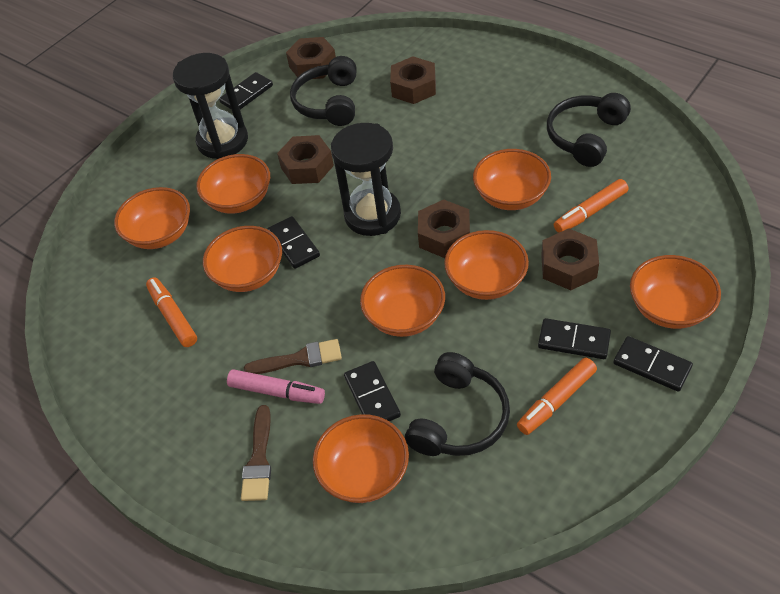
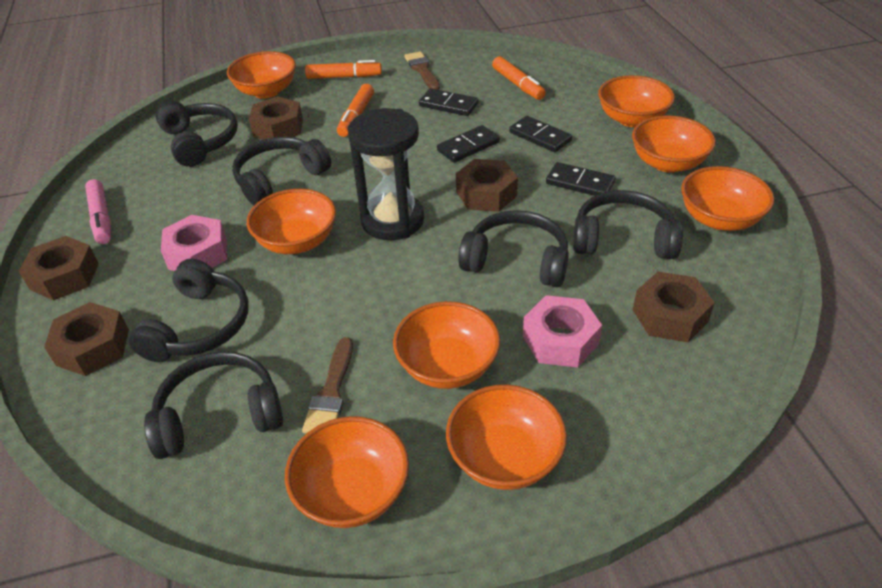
black domino: [219,72,273,110] [267,216,320,269] [344,361,401,421] [538,318,611,359] [613,336,693,392] = 5 -> [419,88,479,116] [437,125,500,163] [509,116,572,152] [546,162,616,196] = 4
black headphones: [290,56,357,126] [405,352,510,456] [547,93,631,167] = 3 -> [129,259,249,362] [144,351,283,459] [156,101,238,167] [232,137,331,206] [458,210,569,287] [574,190,683,259] = 6
black hourglass: [173,53,248,159] [331,123,401,236] = 2 -> [348,108,424,240] = 1
pink nut: none = 0 -> [161,215,227,271] [523,295,602,368] = 2

